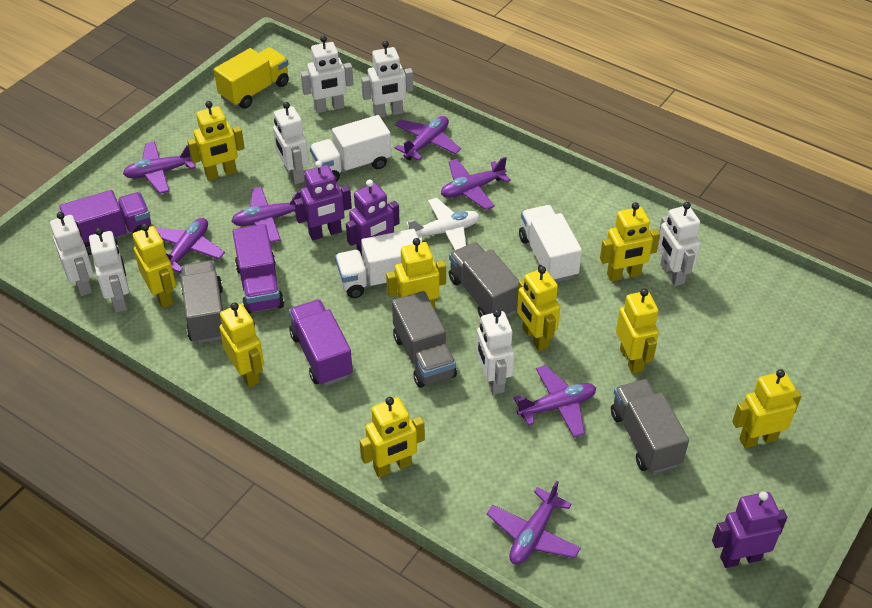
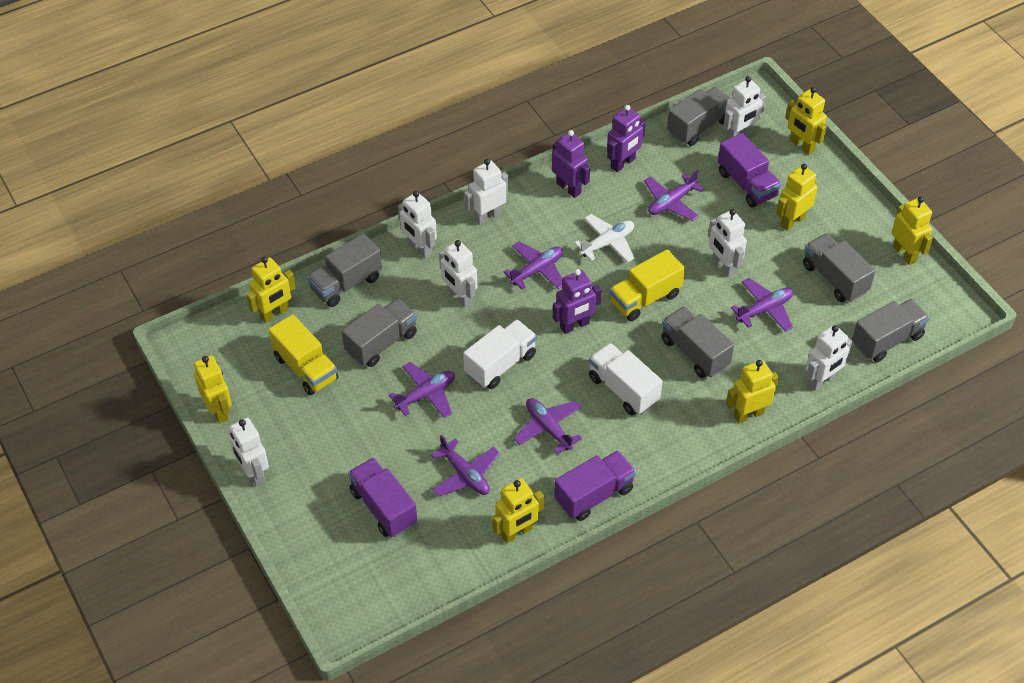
grey truck: [181,260,223,343] [392,291,457,388] [449,242,519,318] [611,379,689,474] = 4 -> [307,233,382,307] [342,298,417,367] [661,306,734,378] [667,87,731,146] [803,233,875,302] [852,299,930,362] = 6
purple plane: [123,141,195,194] [156,218,225,273] [232,187,301,243] [395,116,461,161] [441,157,511,210] [487,481,581,565] [514,365,596,437] = 7 -> [389,362,455,418] [431,435,500,497] [503,241,563,289] [514,398,582,454] [644,170,704,221] [731,278,793,332] = 6
white truck: [310,115,391,182] [335,229,418,298] [519,205,582,282] = 3 -> [463,319,537,389] [589,343,663,415] = 2
yellow robot: [133,223,176,308] [187,101,245,180] [219,302,264,387] [359,397,425,477] [386,238,446,310] [517,266,560,351] [600,202,660,282] [616,288,659,374] [732,369,801,448] = 9 -> [194,355,232,423] [246,257,296,323] [492,478,544,543] [726,360,779,423] [776,164,817,231] [785,87,827,155] [892,197,933,265] = 7
yellow truck: [214,47,289,109] = 1 -> [269,314,338,395] [609,249,685,321] = 2

